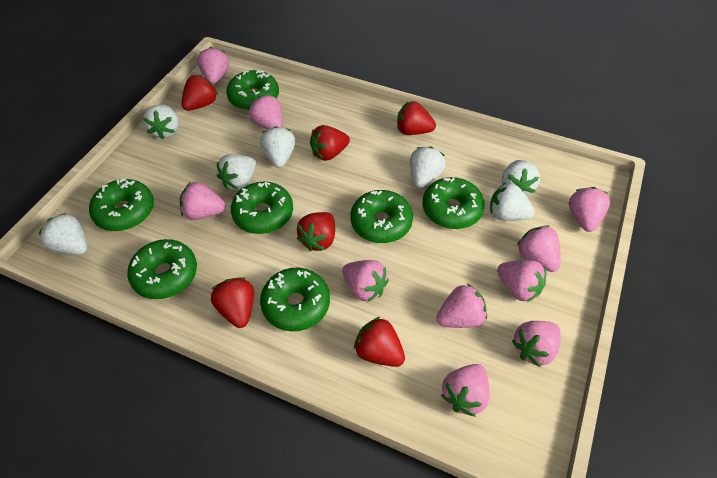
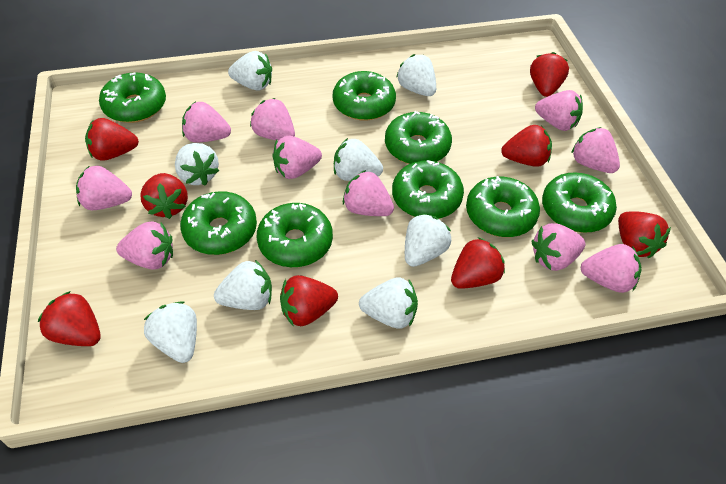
green donut: [89,178,154,231] [127,239,197,299] [226,70,279,111] [231,182,293,234] [260,268,330,331] [350,190,413,243] [422,177,485,229] = 7 -> [99,72,166,123] [180,191,257,255] [257,203,333,267] [333,71,396,121] [385,111,452,164] [392,160,464,219] [466,176,540,237] [542,173,617,233] = 8
red strawberry: [181,75,218,111] [211,277,254,328] [297,212,335,251] [310,125,350,161] [354,317,405,367] [397,101,436,135] = 6 -> [38,291,101,346] [85,118,139,161] [140,173,188,219] [280,275,338,326] [451,237,505,289] [501,125,552,167] [530,52,569,97] [618,211,671,258] = 8
white strawberry: [38,213,87,255] [143,104,179,139] [217,154,256,190] [260,126,295,168] [410,146,446,188] [490,182,535,221] [502,160,540,195] = 7 -> [144,301,197,363] [175,143,219,186] [214,260,272,310] [228,51,272,91] [334,138,383,181] [359,277,418,329] [396,54,436,96] [405,213,451,267] = 8

